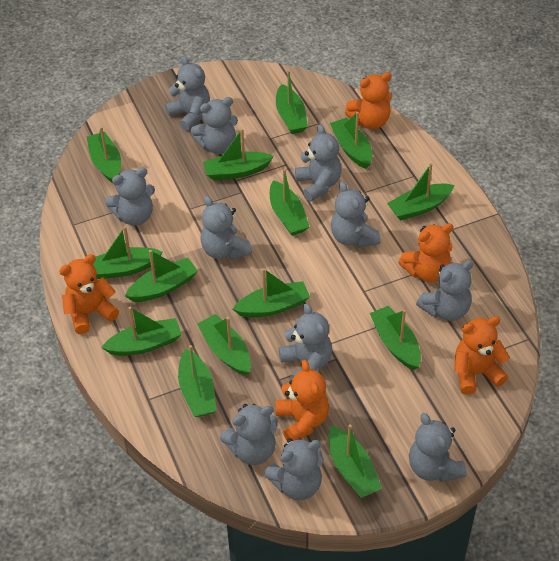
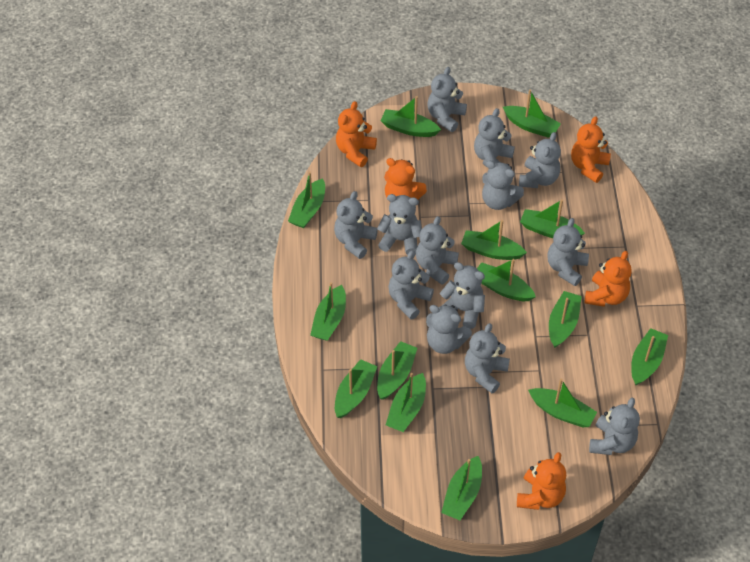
grey teddy bear: [105,168,155,226] [165,56,210,131] [191,97,238,154] [200,196,252,260] [220,404,278,465] [264,438,323,500] [279,303,332,379] [295,124,341,201] [331,182,380,248] [409,413,467,482] [416,260,474,321] = 11 -> [334,191,378,259] [377,194,422,255] [388,250,434,319] [416,216,459,285] [426,304,472,354] [428,67,467,132] [440,262,485,329] [465,323,510,393] [474,108,515,168] [482,161,524,210] [519,132,561,188] [547,218,589,286] [589,398,640,455] = 13

